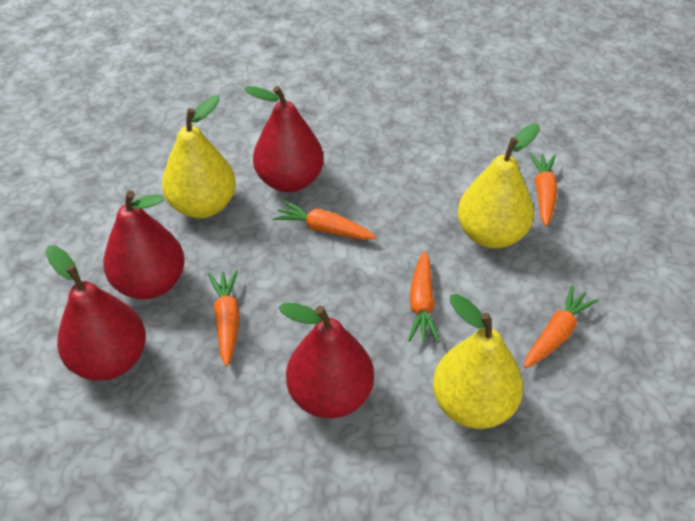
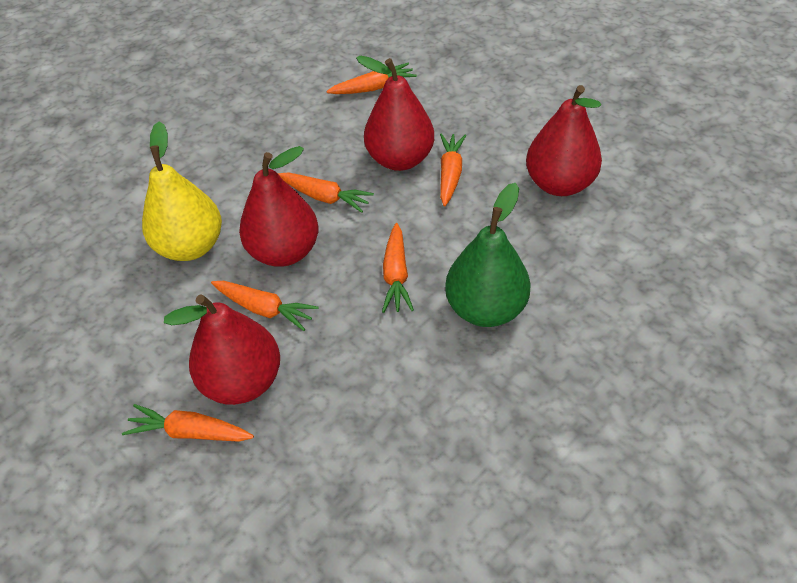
green pear: none = 0 -> [445,183,531,327] = 1
orange carrot: [208,270,240,366] [273,201,376,240] [408,251,440,343] [524,285,598,368] [529,153,557,227] = 5 -> [122,404,254,442] [211,281,319,331] [278,172,374,213] [326,63,417,94] [382,223,414,313] [440,133,466,206] = 6
yellow pear: [162,96,236,218] [433,294,523,429] [458,124,540,248] = 3 -> [142,122,222,261] = 1

